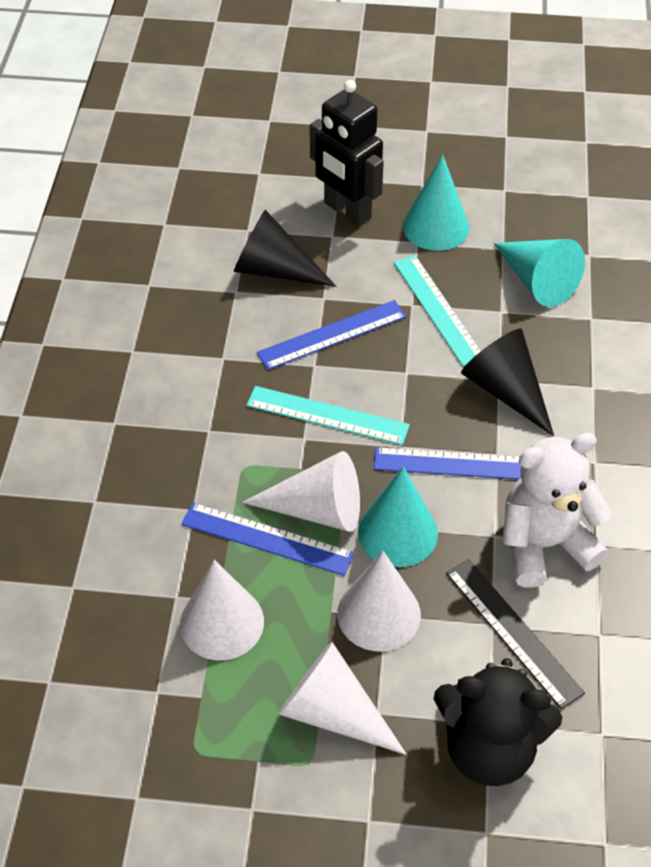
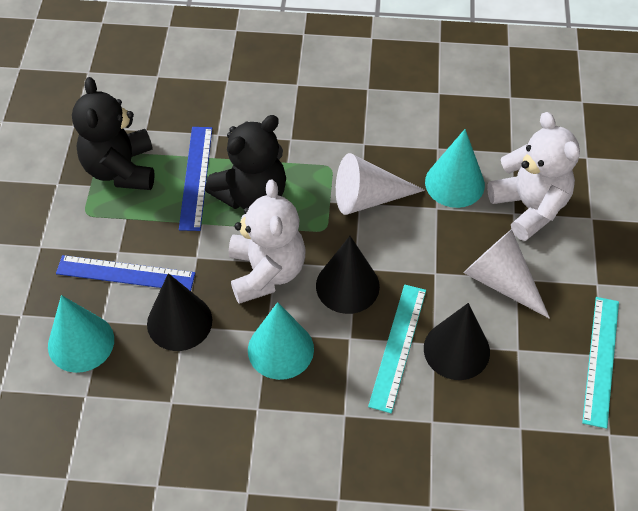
black cone: [234,210,336,287] [461,329,554,436] = 2 -> [147,273,212,351] [316,236,380,314] [424,303,490,380] = 3
black robot: [310,80,384,226] = 1 -> none = 0
black ruler: [446,559,585,709] = 1 -> none = 0
black teddy bear: [434,658,562,786] = 1 -> [72,77,155,190] [205,115,286,209] = 2
blue ruler: [181,502,354,576] [257,300,407,370] [374,447,521,479] = 3 -> [56,255,195,291] [179,127,212,231] = 2
white cone: [180,560,264,660] [242,451,360,532] [279,642,406,755] [337,551,421,651] = 4 -> [336,153,425,215] [464,229,550,319] = 2
white teddy bear: [503,433,612,588] = 1 -> [229,180,306,304] [487,112,580,241] = 2

